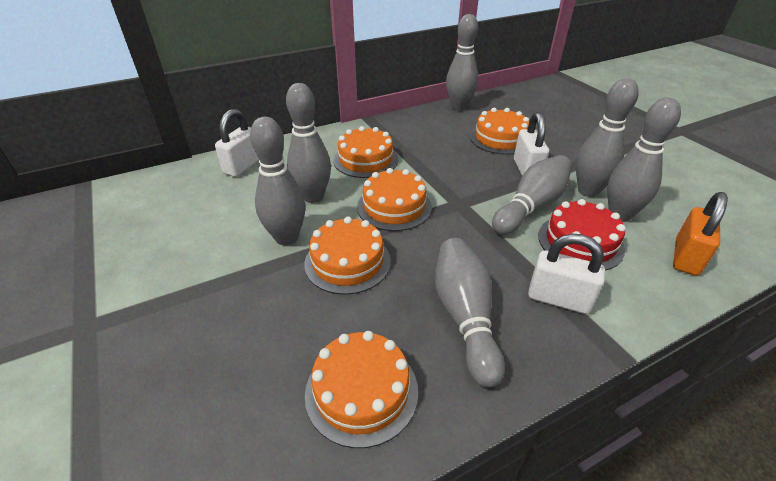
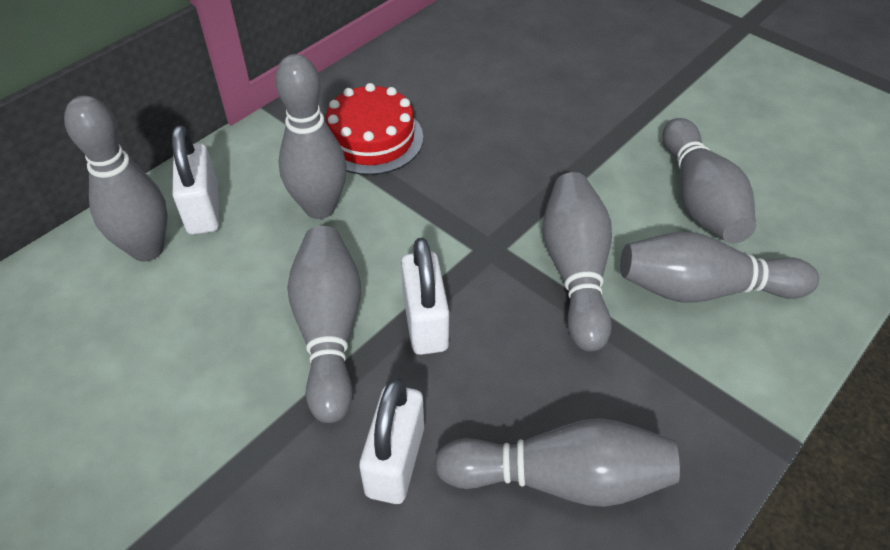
orange cake: [304,217,391,295] [305,331,418,448] [333,126,398,178] [357,168,432,231] [470,108,529,155] = 5 -> none = 0
orange padlock: [673,192,728,276] = 1 -> none = 0

